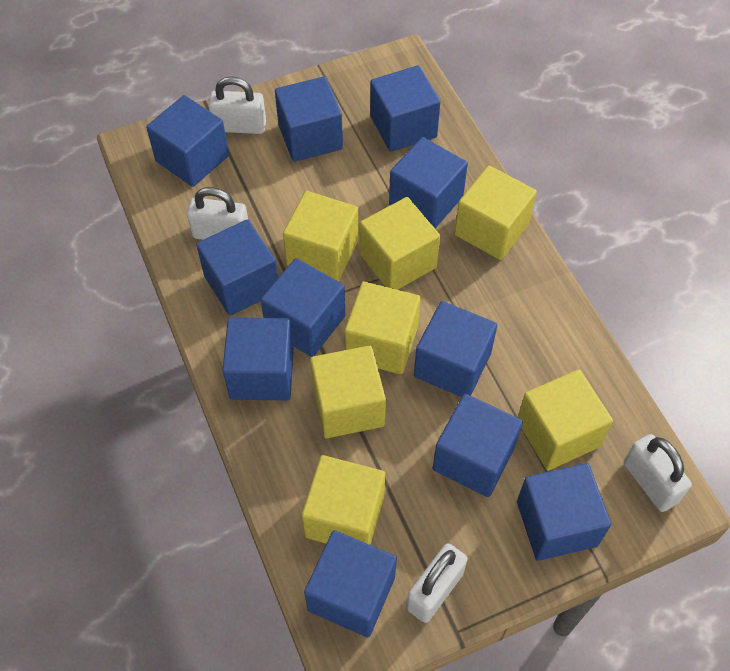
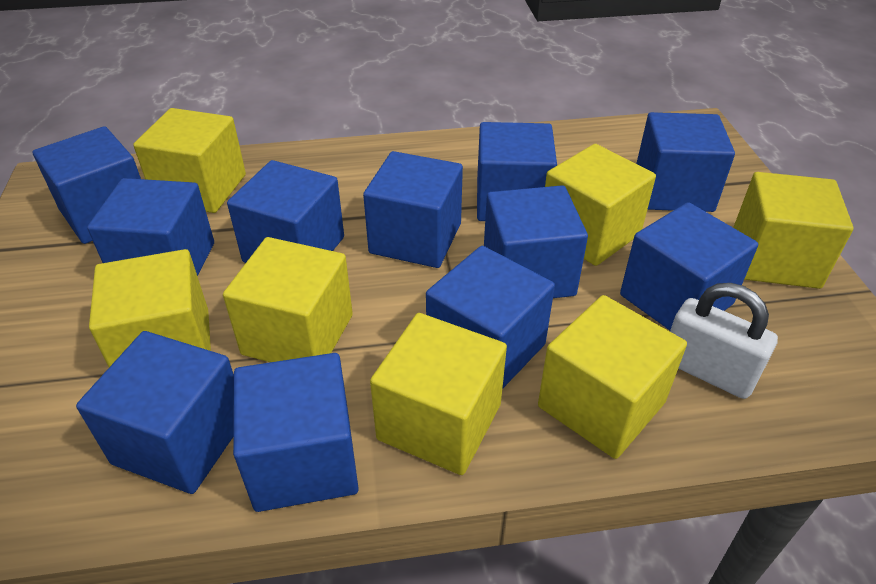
white padlock: [187,187,248,240] [208,76,266,134] [406,543,468,623] [624,434,692,512] = 4 -> [670,283,778,399] = 1

